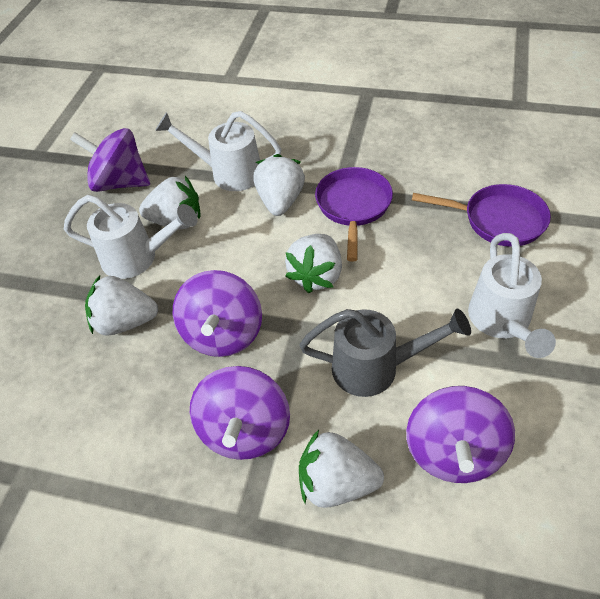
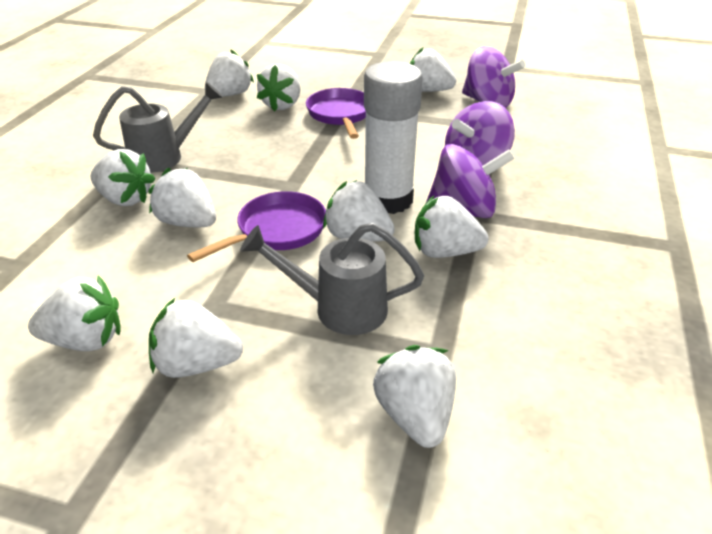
grey watering can: [299,309,471,397] = 1 -> [93,82,223,173] [240,223,424,335] = 2
purple spinning top: [70,128,150,192] [173,270,262,357] [190,366,290,460] [406,386,515,483] = 4 -> [426,144,515,218] [445,101,515,165] [462,47,526,108] = 3
white glue stick: none = 0 -> [364,61,423,214] = 1
white strawberry: [85,275,158,336] [139,176,200,229] [253,154,305,216] [285,234,342,293] [299,430,384,508] = 5 -> [28,276,121,351] [91,149,155,206] [148,167,216,227] [149,298,243,378] [205,50,254,97] [257,64,301,112] [323,180,395,241] [373,345,456,448] [410,47,456,92] [415,195,488,258] = 10
white watering can: [64,195,198,279] [155,111,282,191] [468,233,556,358] = 3 -> none = 0

